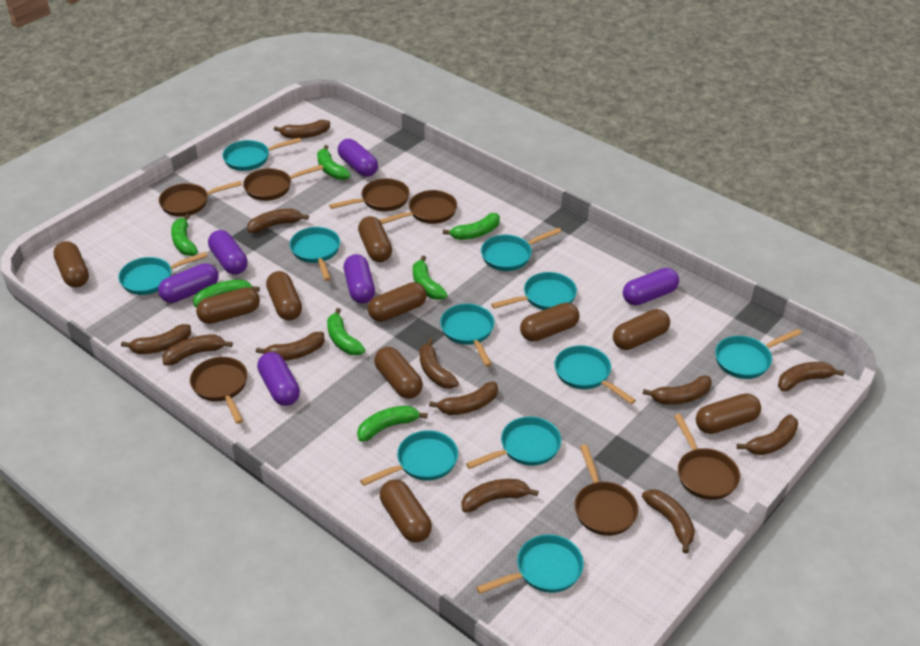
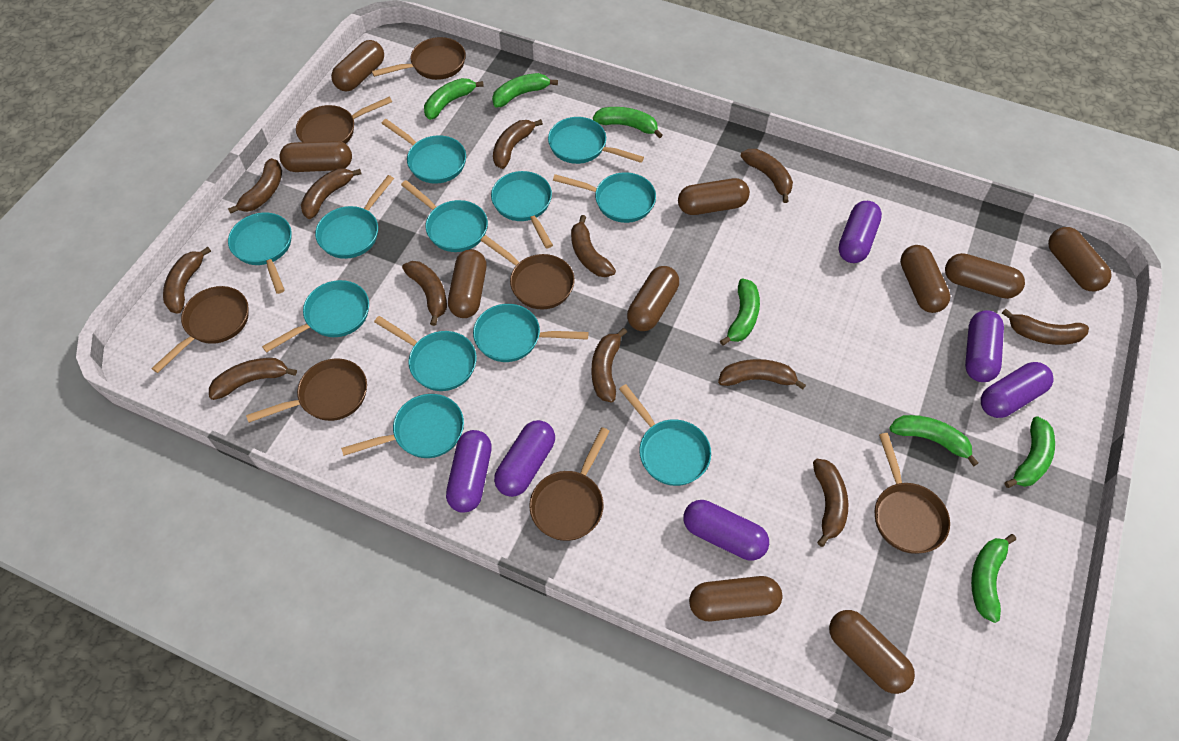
turquoise pan: [118,252,208,295] [222,138,301,171] [290,227,340,281] [360,430,458,486] [440,304,495,367] [466,416,561,469] [476,534,584,594] [481,228,562,271] [491,272,577,310] [554,345,636,404] [715,329,802,379] = 11 -> [228,212,292,294] [262,280,369,353] [315,175,394,259] [341,394,464,458] [374,316,477,391] [381,119,466,184] [401,180,488,252] [473,304,589,362] [491,171,553,248] [548,117,644,164] [553,172,656,223] [619,384,711,486] = 12

